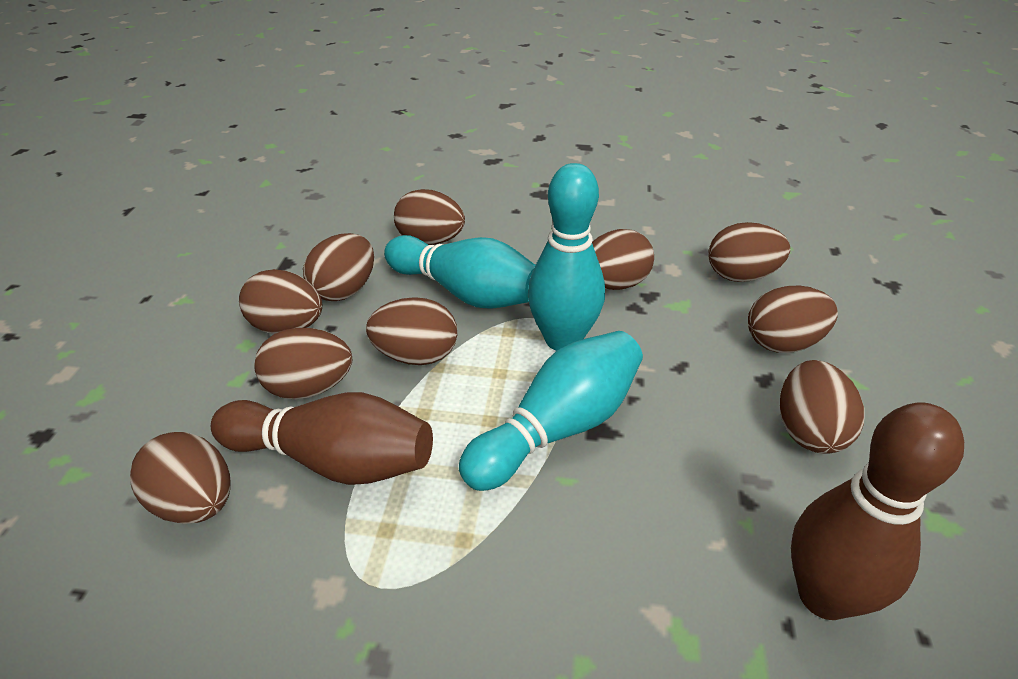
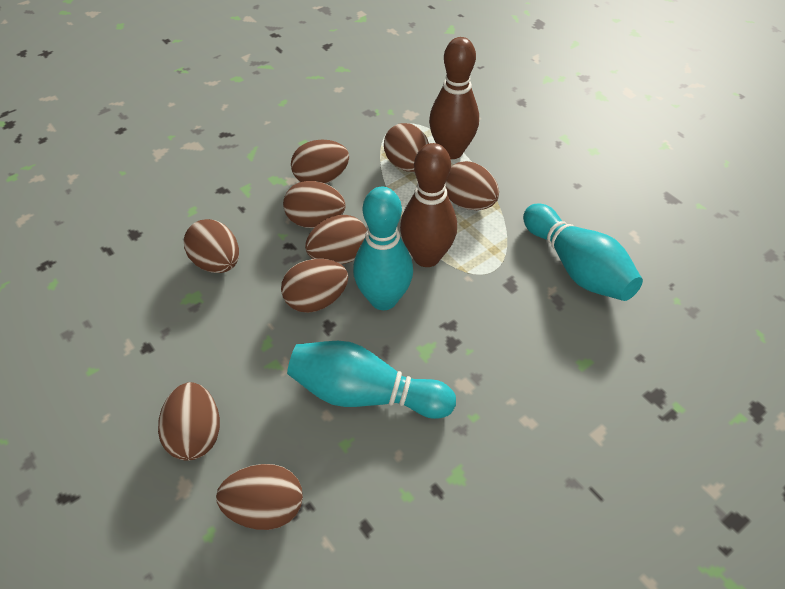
brown egg: [130,432,231,524] [239,269,322,334] [254,328,352,400] [303,233,374,301] [366,297,457,365] [394,189,465,245] [592,229,654,290] [708,222,790,282] [748,285,838,353] [780,360,864,454] = 10 -> [158,382,220,461] [184,219,239,273] [216,464,303,530] [281,259,348,313] [283,181,345,228] [291,140,349,184] [305,215,367,264] [384,123,429,172] [445,161,499,210] = 9

